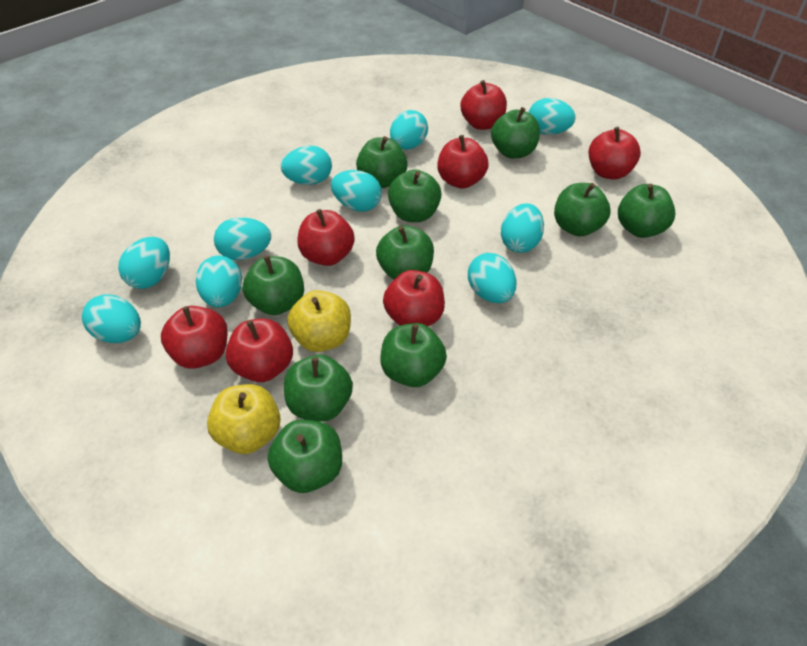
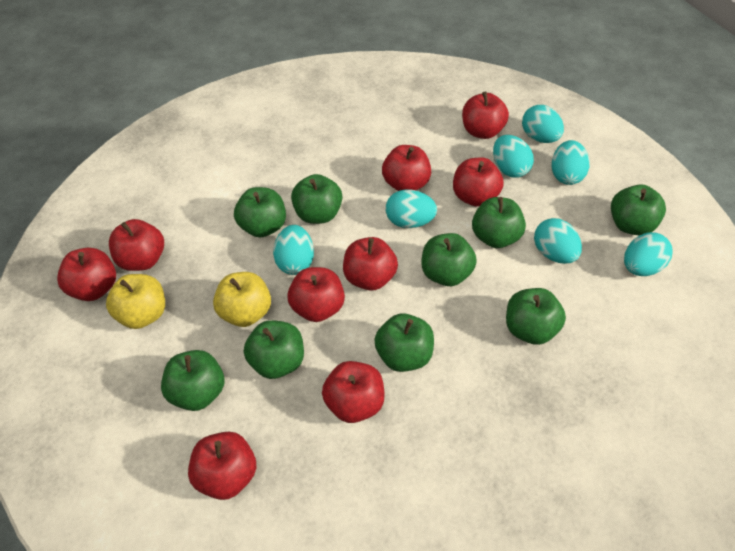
green apple: [243,255,304,315] [268,420,342,493] [284,355,353,421] [356,136,408,188] [376,225,434,280] [380,323,447,387] [388,169,442,222] [491,107,540,159] [554,183,611,237] [618,184,676,238] = 10 -> [161,350,225,411] [234,187,286,237] [244,320,304,379] [291,174,342,224] [374,313,434,372] [421,233,477,286] [472,197,526,248] [506,288,566,345] [611,184,666,235] = 9
red apple: [161,306,228,369] [226,318,293,382] [297,209,355,266] [383,270,445,326] [437,135,489,189] [460,80,507,130] [589,127,641,180] = 7 -> [57,248,116,301] [109,219,164,271] [188,431,256,500] [287,267,345,322] [322,361,385,423] [343,237,398,290] [382,145,431,191] [453,158,504,207] [462,92,509,139] = 9
turquoise egg: [82,294,141,343] [118,237,170,289] [196,256,242,307] [214,217,271,260] [281,146,332,185] [331,170,382,212] [390,110,428,150] [468,253,516,303] [501,203,544,253] [528,98,576,135] = 10 -> [273,225,314,275] [386,189,437,228] [493,135,534,178] [522,105,564,143] [534,218,582,264] [551,140,590,185] [624,232,673,276] = 7

